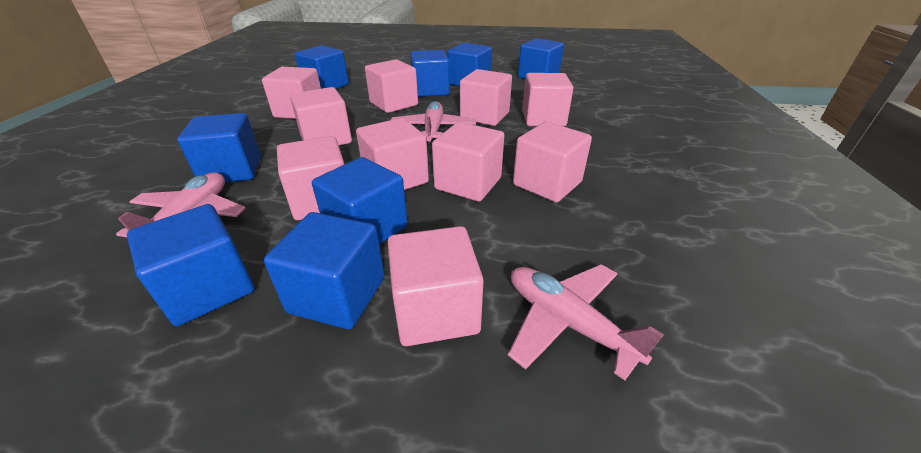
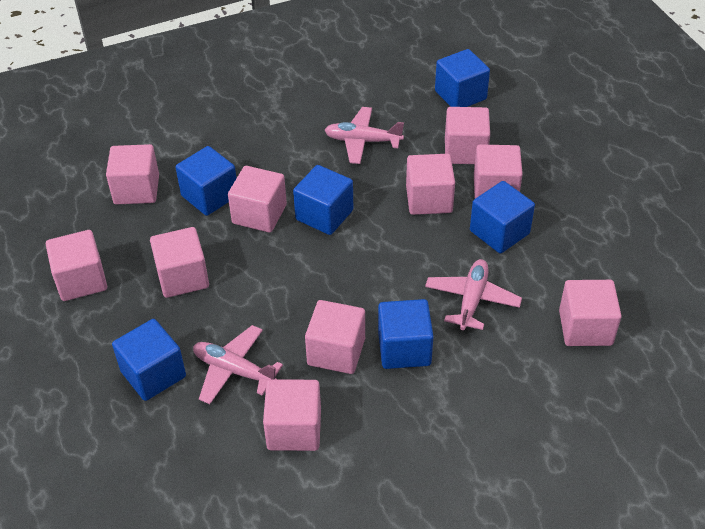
blue cube: [127,204,254,326] [177,113,261,182] [264,212,384,329] [295,45,349,89] [312,157,408,245] [410,50,450,97] [447,43,492,86] [518,38,564,79] = 8 -> [112,319,186,401] [176,146,236,216] [293,165,353,235] [378,299,434,369] [435,49,490,107] [470,181,535,253] = 6

